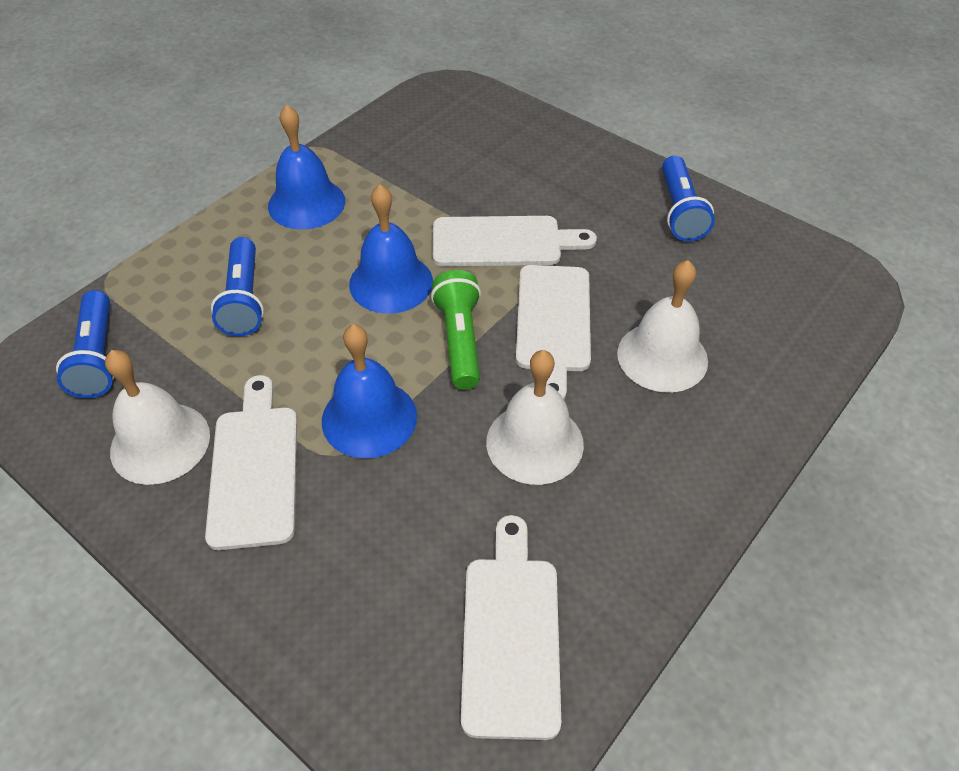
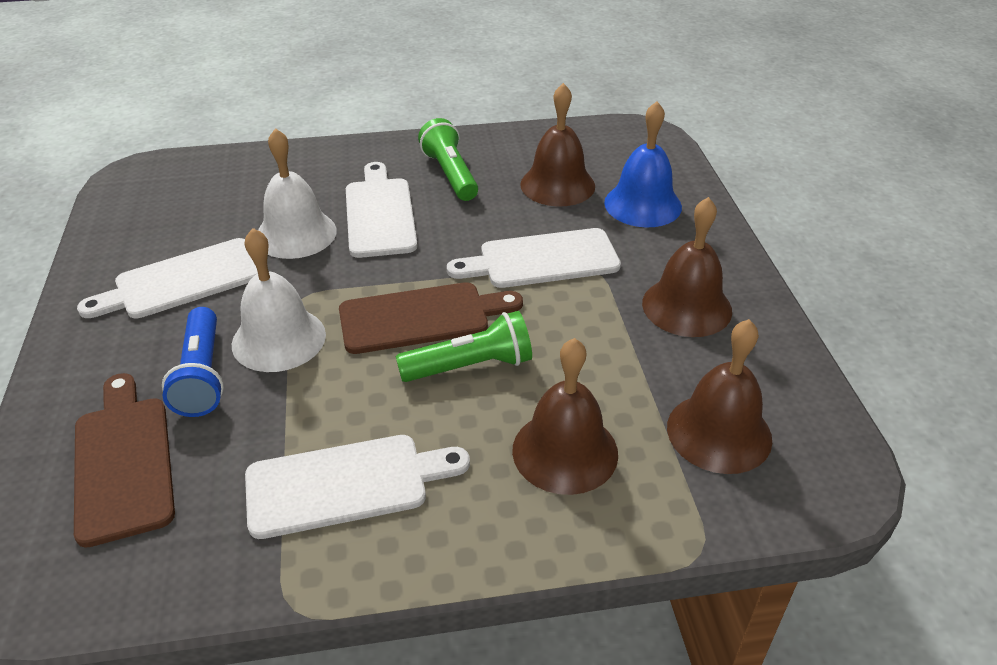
blue bell: [268,104,345,230] [322,324,417,458] [349,184,433,314] = 3 -> [604,101,682,227] = 1
blue flashlight: [56,290,114,398] [211,237,264,336] [662,156,715,241] = 3 -> [162,307,224,417] = 1
brown bell: none = 0 -> [512,338,618,495] [520,83,595,207] [642,197,732,337] [667,319,772,474] = 4
brown cutting board: none = 0 -> [74,373,175,548] [339,282,523,354] = 2
green flashlight: [431,270,481,390] = 1 -> [396,311,532,382] [418,118,478,201] = 2
white bell: [105,350,210,485] [486,350,584,485] [617,260,708,393] = 3 -> [232,228,326,372] [258,128,337,259] = 2

